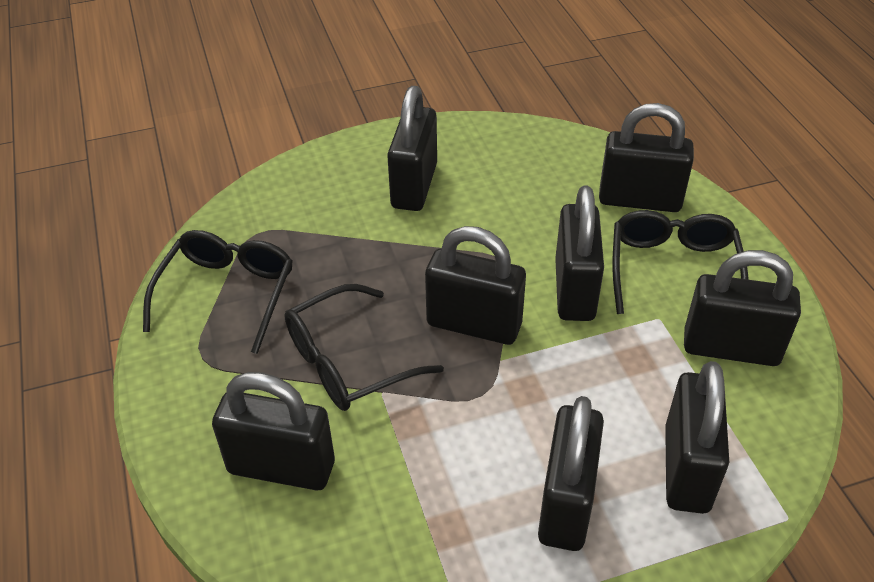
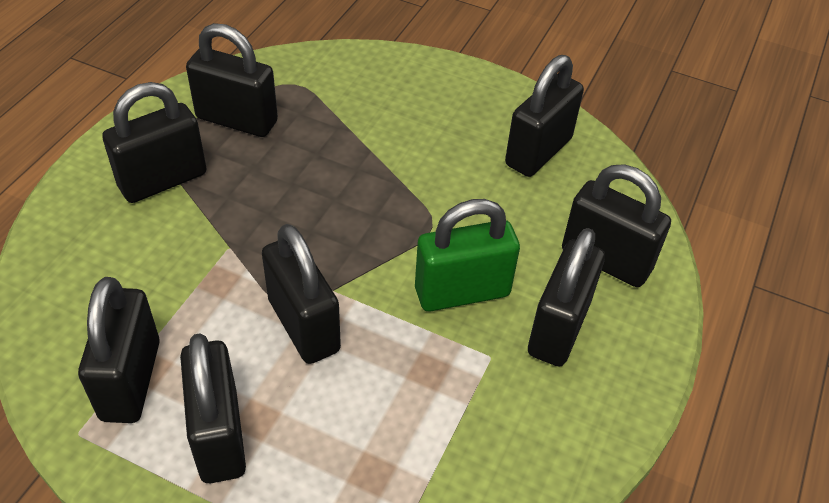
black glasses: [143,230,293,354] [284,284,444,411] [612,210,749,314] = 3 -> none = 0
green padlock: none = 0 -> [415,199,520,311] = 1

